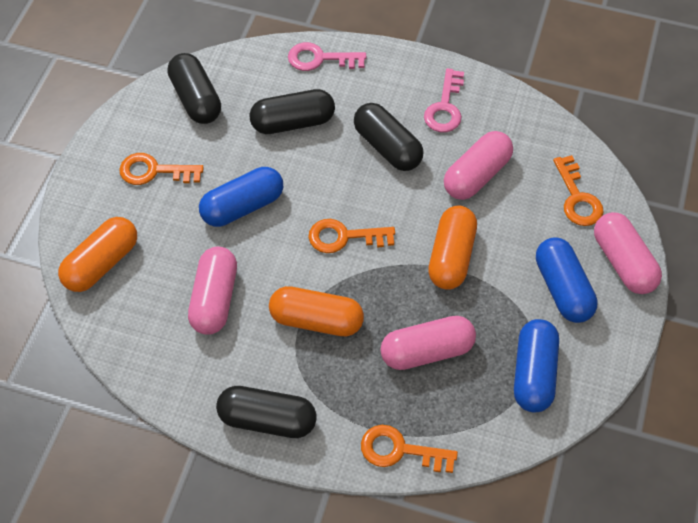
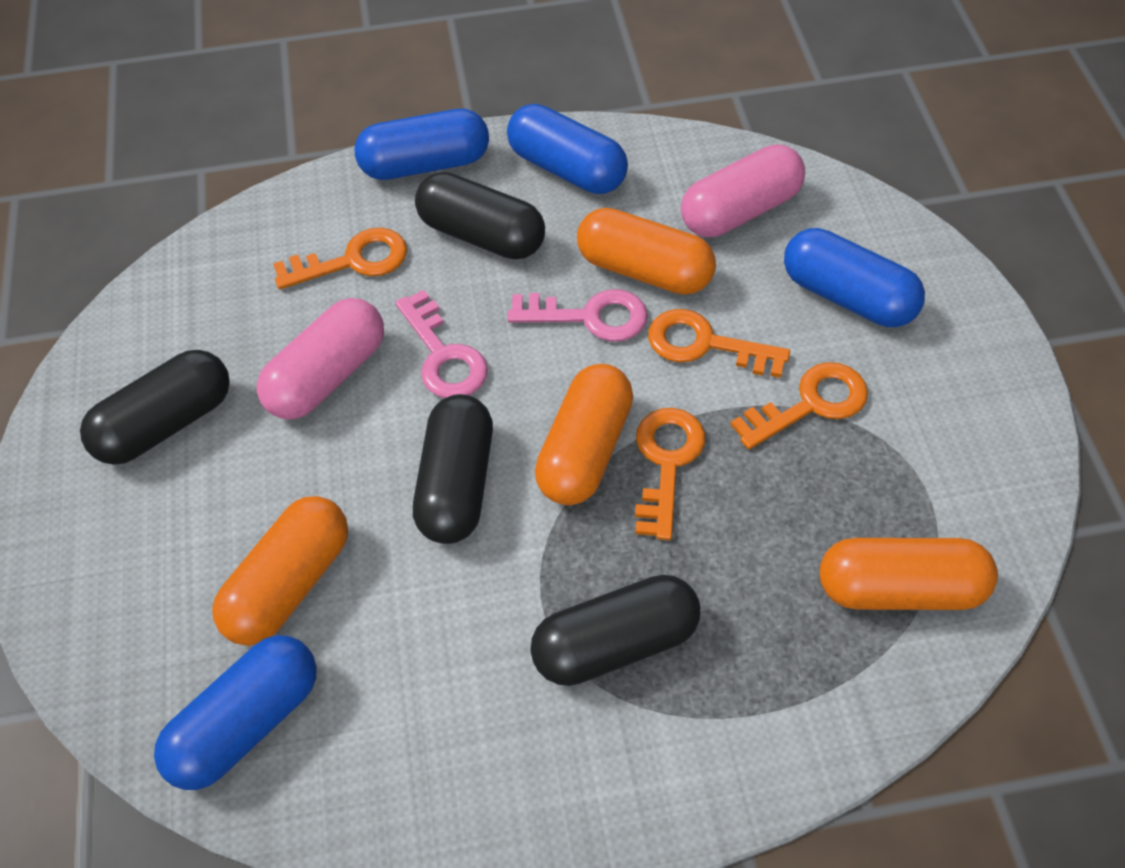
blue capsule: [199,167,283,227] [514,319,559,413] [536,237,598,323] = 3 -> [154,635,317,790] [354,109,489,180] [507,104,628,194] [784,228,925,327] = 4
orange capsule: [58,217,137,292] [269,286,364,336] [428,205,477,290] = 3 -> [212,496,348,646] [535,364,633,505] [577,208,716,295] [820,538,998,610] = 4
pink capsule: [188,247,237,335] [380,316,476,370] [444,131,513,200] [594,212,662,294] = 4 -> [257,298,384,419] [681,144,805,237] = 2

